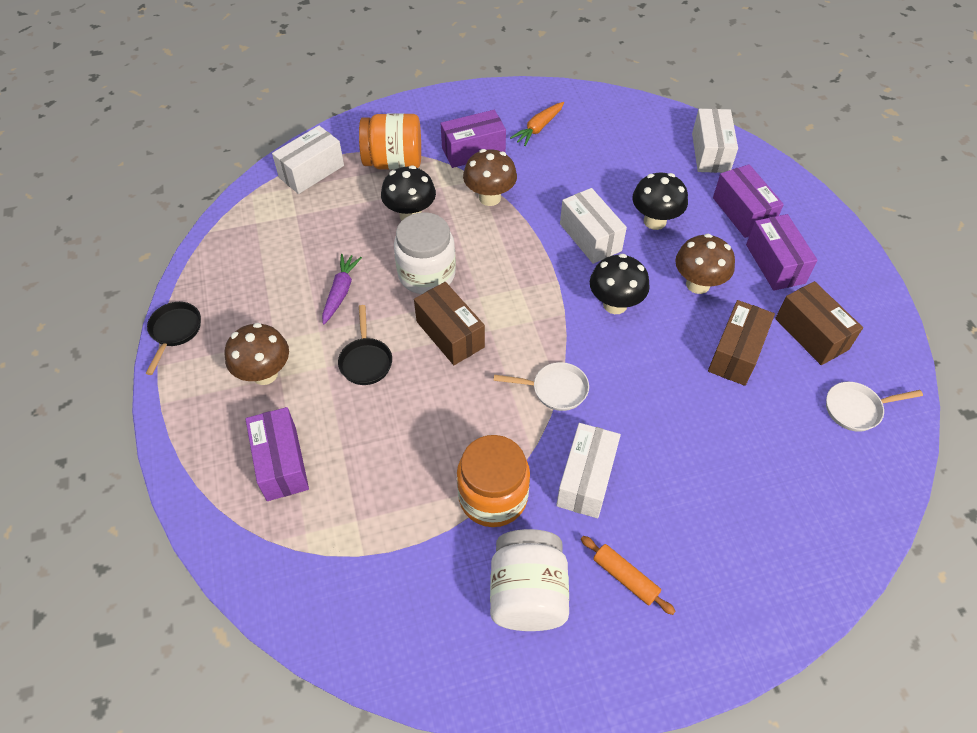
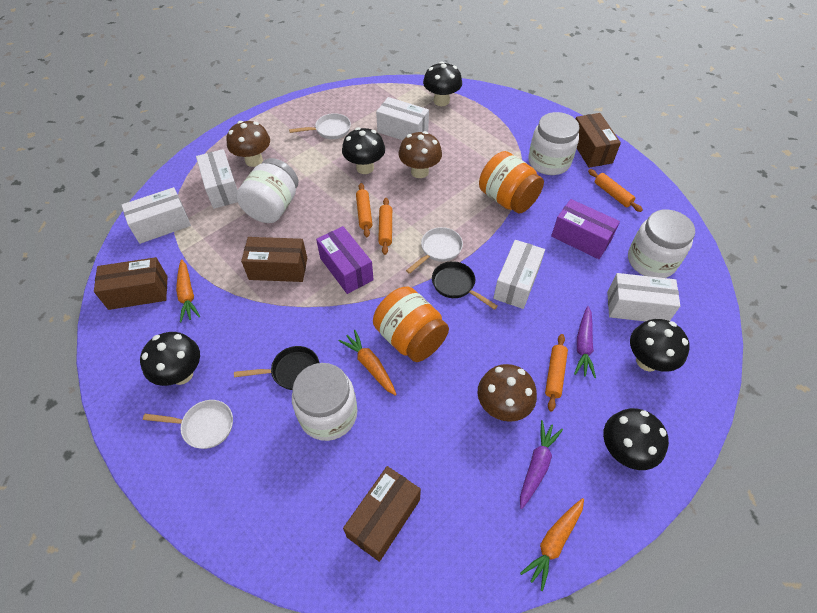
black mushroom: [381,166,436,220] [590,254,650,314] [632,173,688,230] = 3 -> [140,332,200,386] [342,127,385,174] [423,61,462,106] [603,408,669,470] [630,319,690,372] = 5
brown box: [414,282,485,365] [708,300,775,386] [775,281,863,365] = 3 -> [94,257,168,310] [241,237,307,282] [343,466,421,562] [576,113,621,168] = 4
orange carrot: [510,102,564,146] = 1 -> [176,259,200,323] [339,330,397,396] [520,498,584,591] = 3
orange rolling pin: [581,536,675,615] = 1 -> [356,183,372,237] [378,198,392,255] [545,334,568,411] [588,169,643,212] = 4
purple box: [246,407,309,501] [441,110,506,168] [713,164,784,238] [746,214,818,291] = 4 -> [316,226,374,294] [551,199,620,259] = 2
purple carrot: [322,254,362,325] = 1 -> [520,420,563,509] [574,306,596,378] = 2
white box: [272,126,344,194] [556,423,621,518] [560,188,627,264] [692,109,738,173] = 4 -> [122,187,191,244] [196,149,238,209] [376,97,429,140] [493,240,545,309] [607,273,680,322] = 5
white jar: [394,212,456,294] [490,529,569,631] = 2 -> [236,158,298,223] [292,363,357,441] [528,112,580,175] [628,209,695,278] = 4
white pan: [493,362,589,411] [826,382,923,432] = 2 -> [143,400,233,449] [289,113,351,139] [406,227,463,274] = 3

